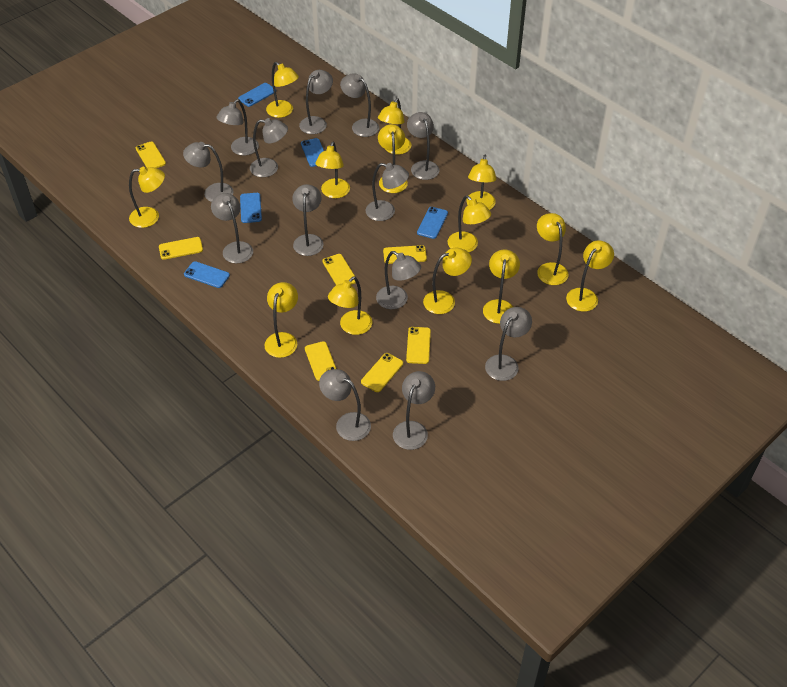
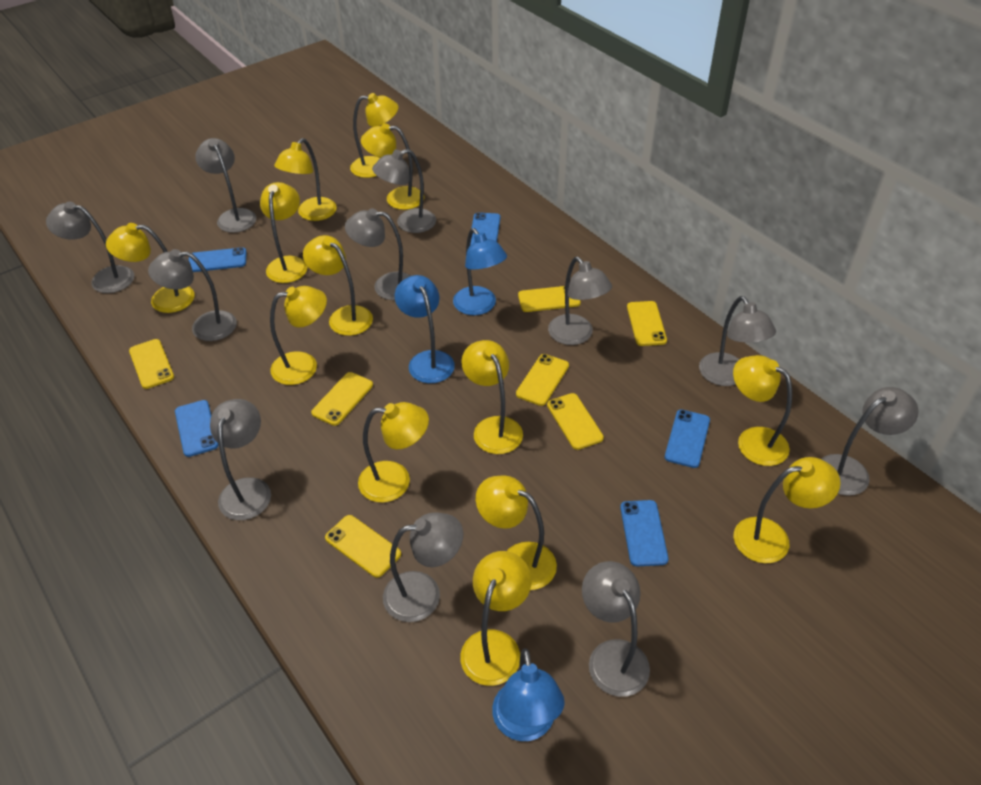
blue lamp: none = 0 -> [395,275,455,383] [453,228,507,315] [492,648,565,741] = 3
grey lamp: [183,142,234,202] [211,193,253,263] [216,99,259,156] [250,118,288,177] [292,184,323,256] [299,70,333,134] [319,369,371,441] [340,73,379,137] [365,163,409,221] [376,251,421,309] [393,371,435,450] [407,112,439,180] [485,307,532,381] = 13 -> [46,202,134,293] [148,249,237,341] [195,138,256,233] [210,399,271,520] [345,208,411,300] [372,149,436,233] [383,512,463,622] [548,257,612,345] [582,561,650,697] [699,296,776,386] [821,387,918,496] = 11

